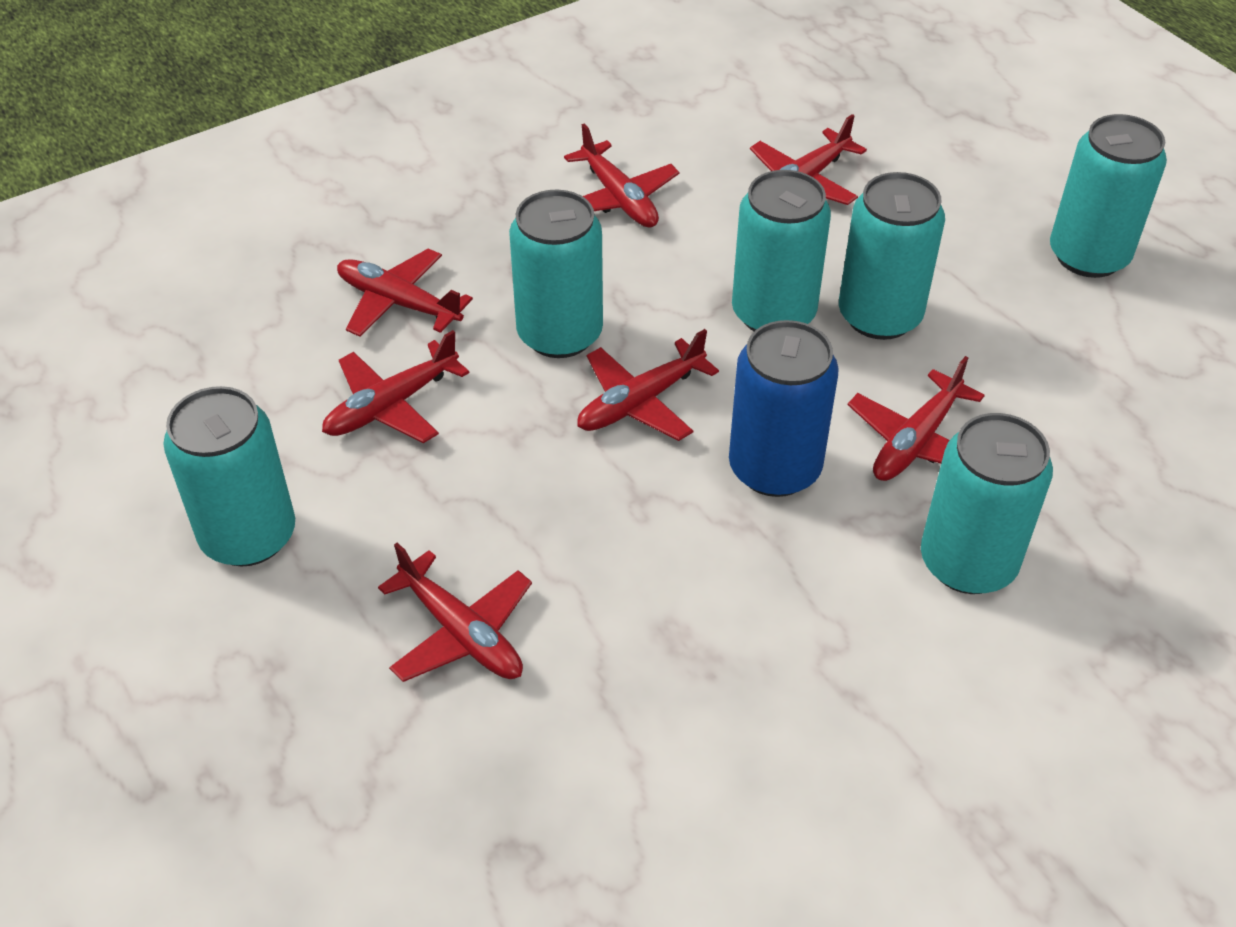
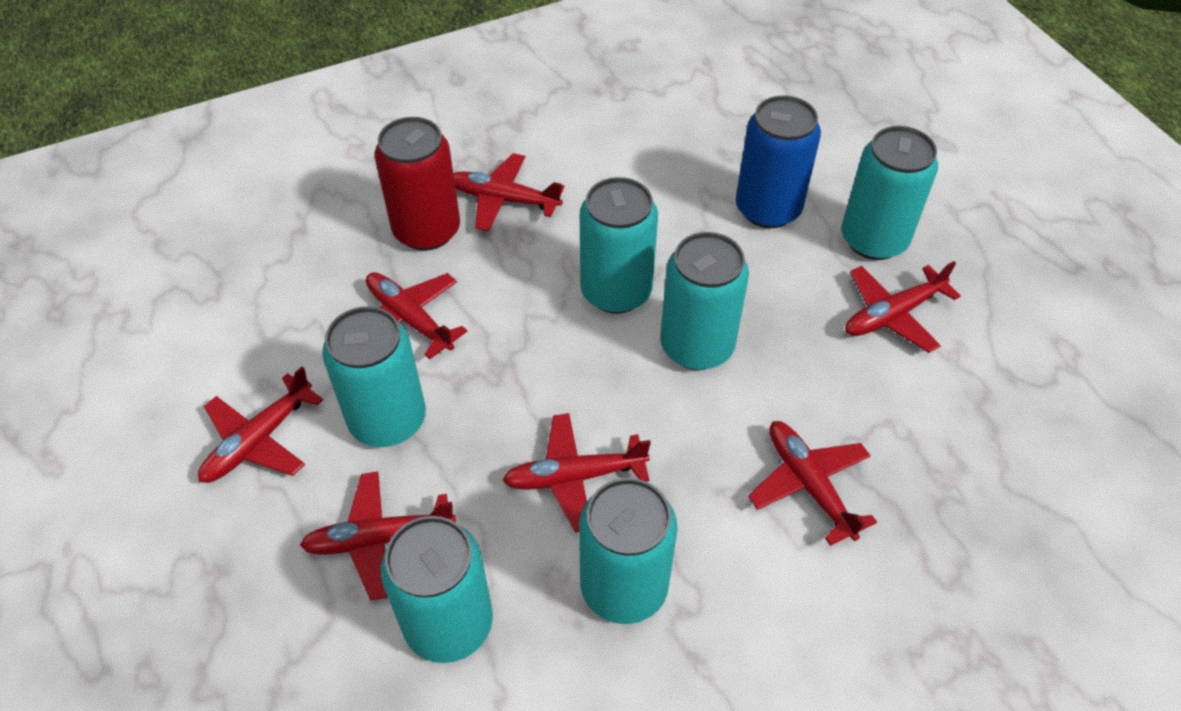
red can: none = 0 -> [375,117,460,251] = 1

